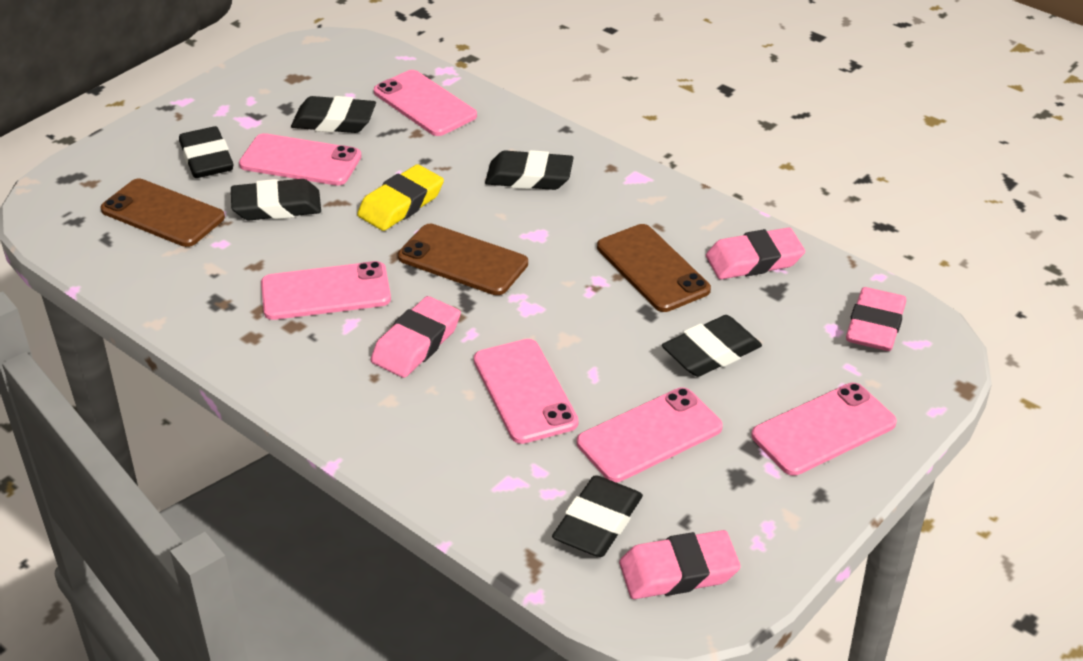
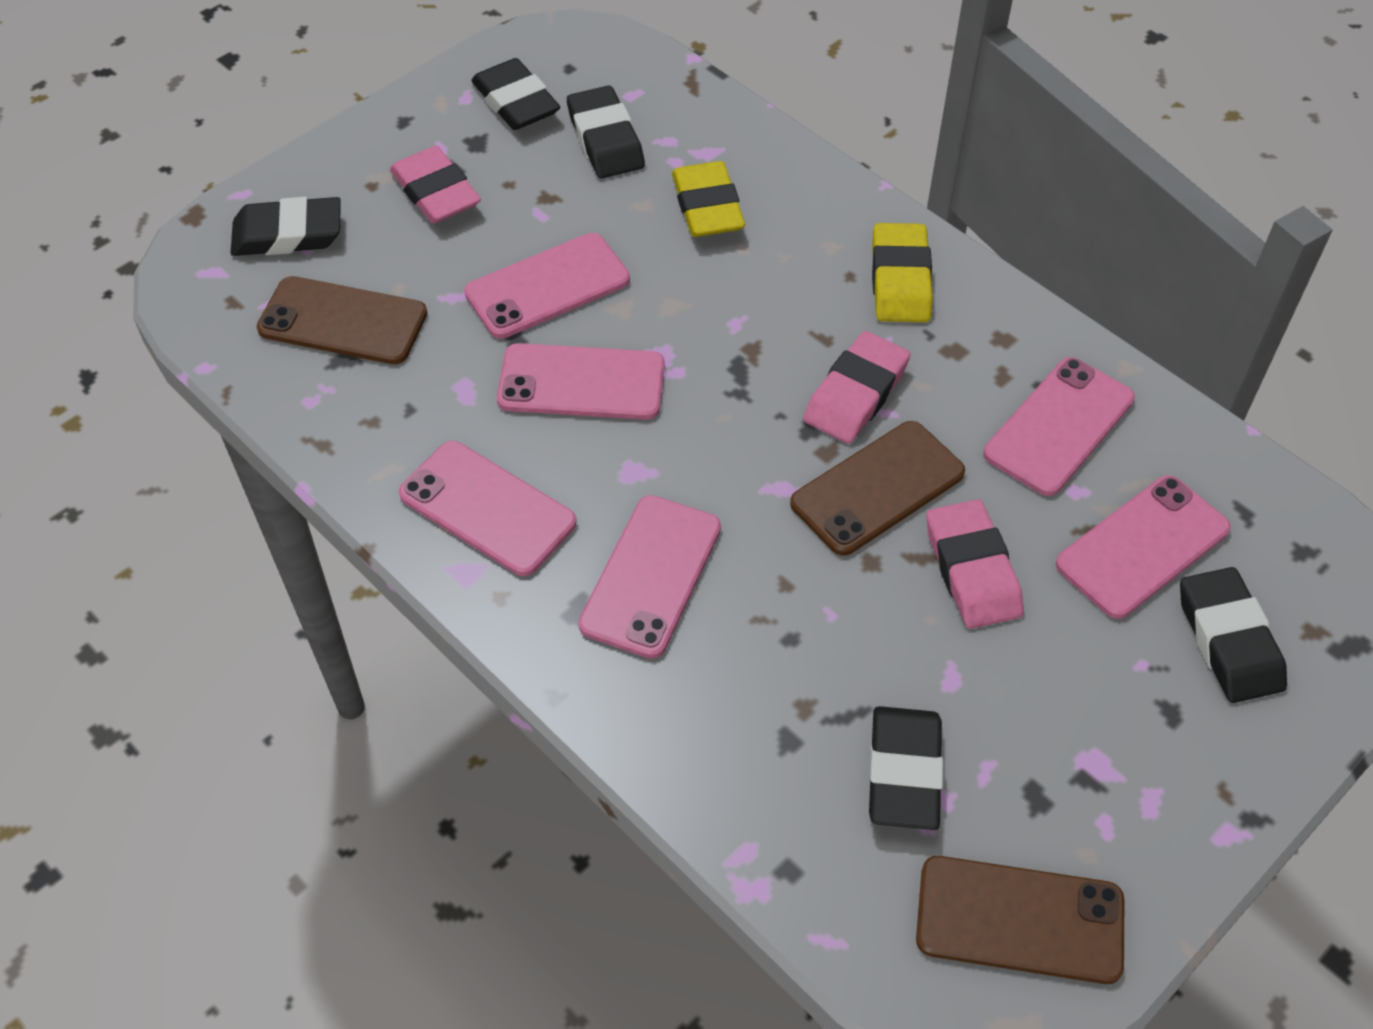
black eraser: [179,126,234,178] [231,179,321,220] [291,96,376,133] [485,150,574,190] [552,475,643,557] [662,315,762,377] = 6 -> [230,197,341,256] [471,58,560,130] [567,85,645,179] [869,706,943,830] [1180,567,1287,703] = 5
pink eraser: [371,296,461,378] [619,530,741,599] [706,227,805,279] [846,287,906,351] = 4 -> [390,146,481,223] [803,331,911,444] [926,499,1024,629] = 3
yellow eraser: [357,164,444,231] = 1 -> [672,161,745,237] [872,223,933,322] = 2

